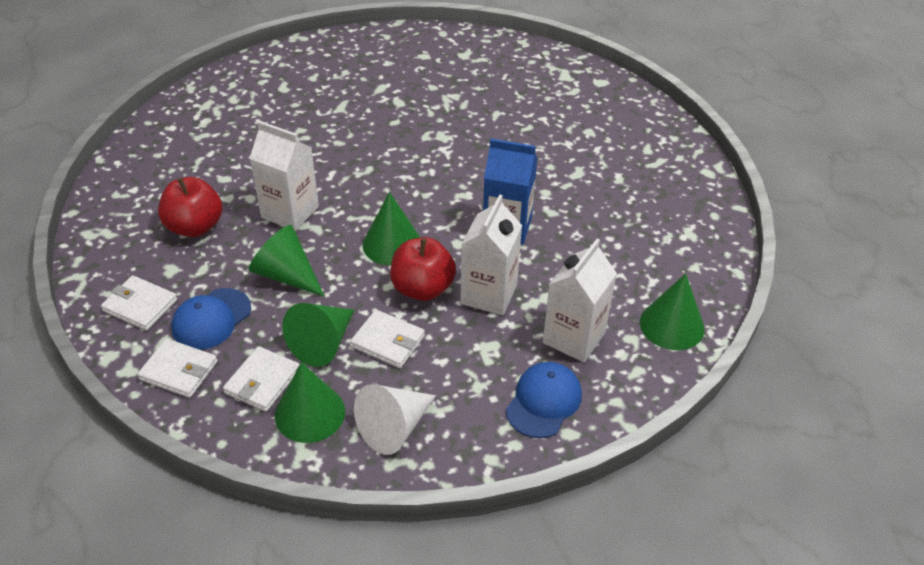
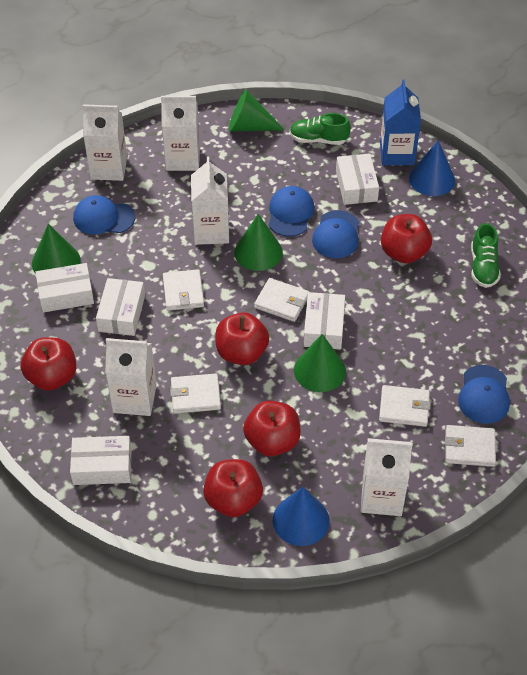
blue cap: [171,288,251,350] [506,362,582,438] = 2 -> [73,195,135,234] [268,186,314,237] [312,210,359,258] [458,365,510,424] = 4
blue cone: none = 0 -> [273,487,330,546] [409,140,455,196] = 2
green cone: [249,225,324,296] [275,362,345,443] [282,303,354,367] [363,192,421,266] [640,273,705,350] = 5 -> [32,224,81,274] [229,89,285,132] [234,214,283,271] [294,334,346,392] = 4
green shoe: none = 0 -> [290,113,351,145] [471,223,501,288] = 2
red apple: [158,177,222,237] [390,237,456,301] = 2 -> [21,337,76,391] [203,459,263,517] [215,312,269,365] [243,401,301,456] [381,214,432,263] = 5
white box: none = 0 -> [36,263,94,313] [70,436,131,485] [96,278,145,336] [303,292,345,350] [336,153,379,205] = 5
white carton: [249,121,319,231] [460,194,522,315] [543,238,617,362] = 3 -> [83,104,127,181] [105,338,157,416] [161,96,200,171] [191,157,229,245] [361,438,413,516] = 5
white cone: [354,384,436,455] = 1 -> none = 0
white wallet: [101,275,177,331] [137,338,218,398] [223,346,300,412] [350,310,425,368] = 4 -> [163,269,204,311] [170,373,221,414] [254,278,309,322] [379,385,431,427] [445,425,496,467] = 5

